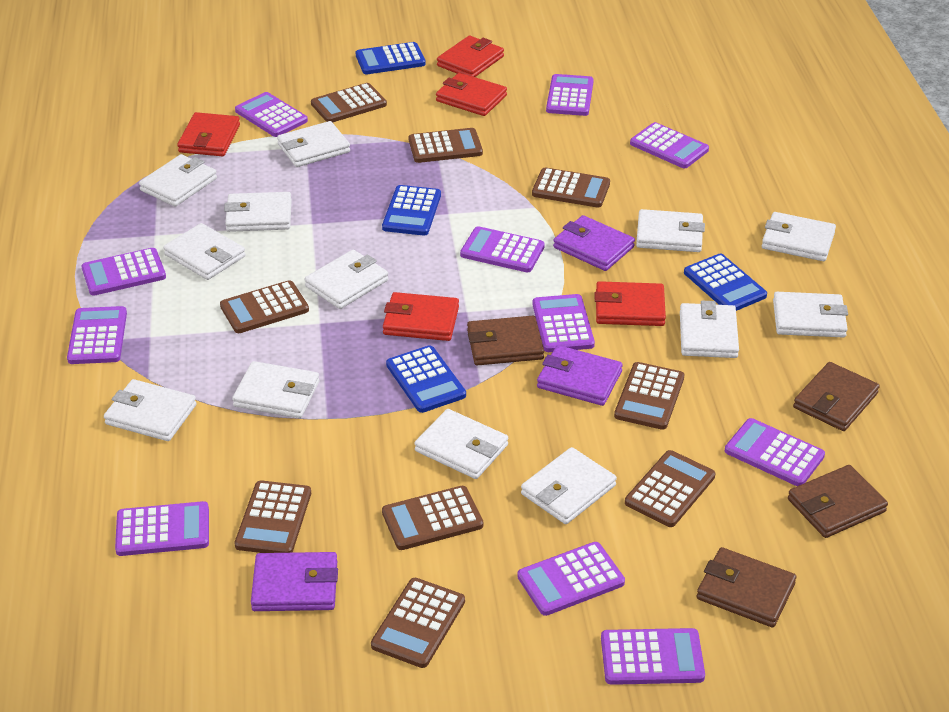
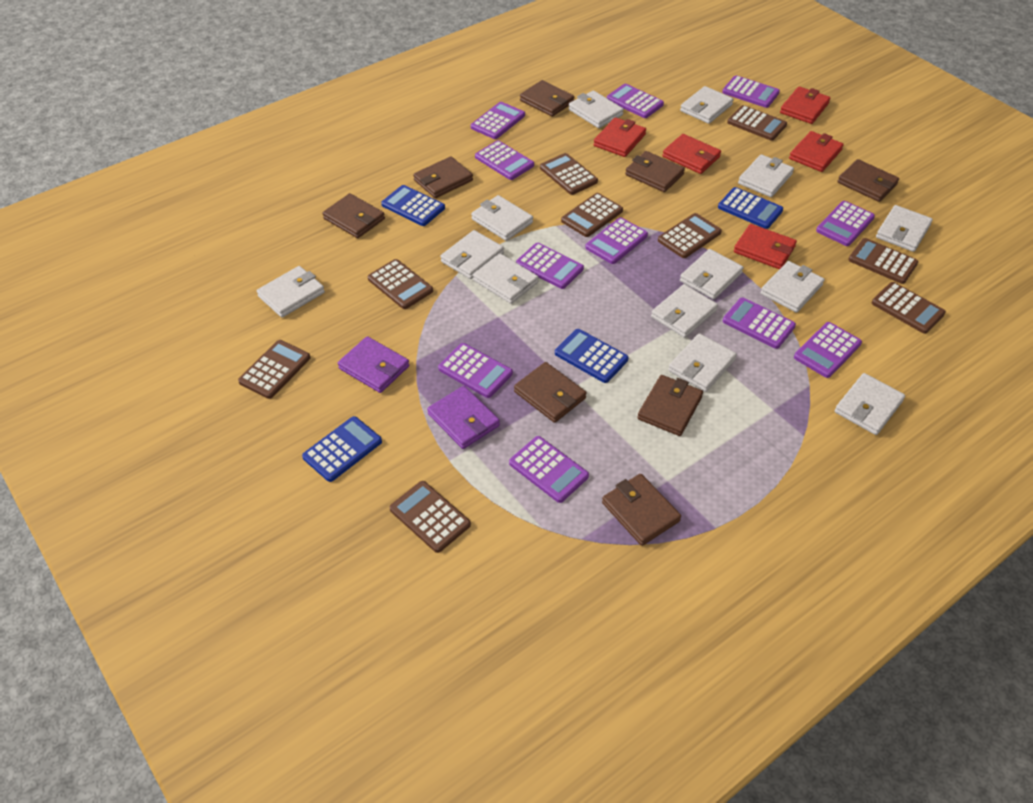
brown wallet: [467,316,544,365] [697,547,796,628] [788,465,888,538] [793,362,880,431] = 4 -> [322,193,385,238] [413,156,473,198] [514,362,587,423] [520,80,574,117] [602,474,681,546] [625,151,685,192] [637,375,703,436] [837,159,899,202] = 8
purple wallet: [251,552,338,611] [537,345,623,406] [553,215,635,271] = 3 -> [338,336,409,393] [427,386,500,449] = 2

